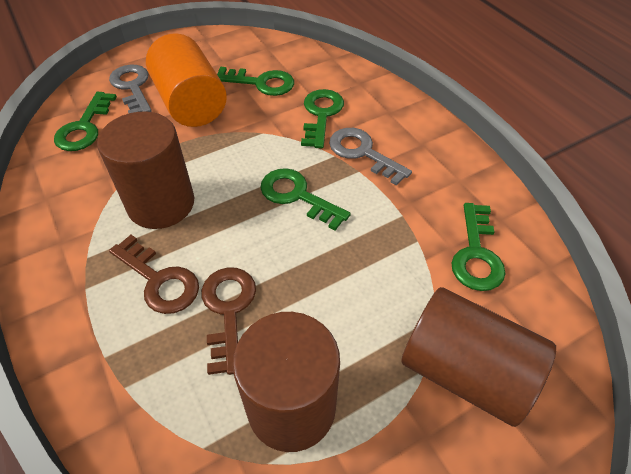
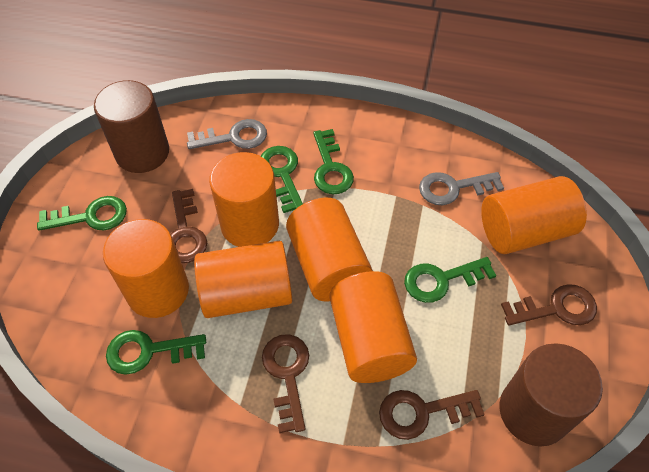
brown cylinder: [97,111,194,229] [233,312,340,452] [401,287,556,427] = 3 -> [94,80,169,173] [499,343,603,446] = 2
brown key: [109,235,199,314] [201,268,256,375] = 2 -> [170,189,207,263] [262,334,309,433] [379,390,485,440] [501,284,597,326] = 4
orange cylinder: [146,33,227,127] = 1 -> [103,219,189,318] [194,241,292,318] [209,152,279,247] [286,198,373,302] [330,271,417,383] [481,176,587,254] = 6

